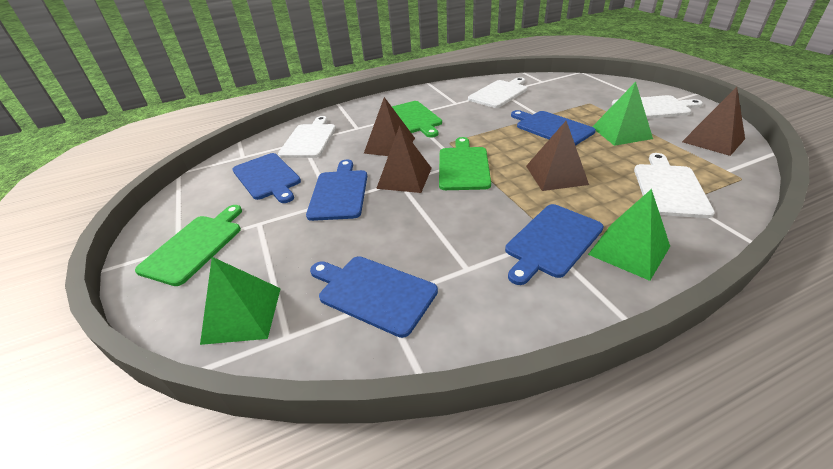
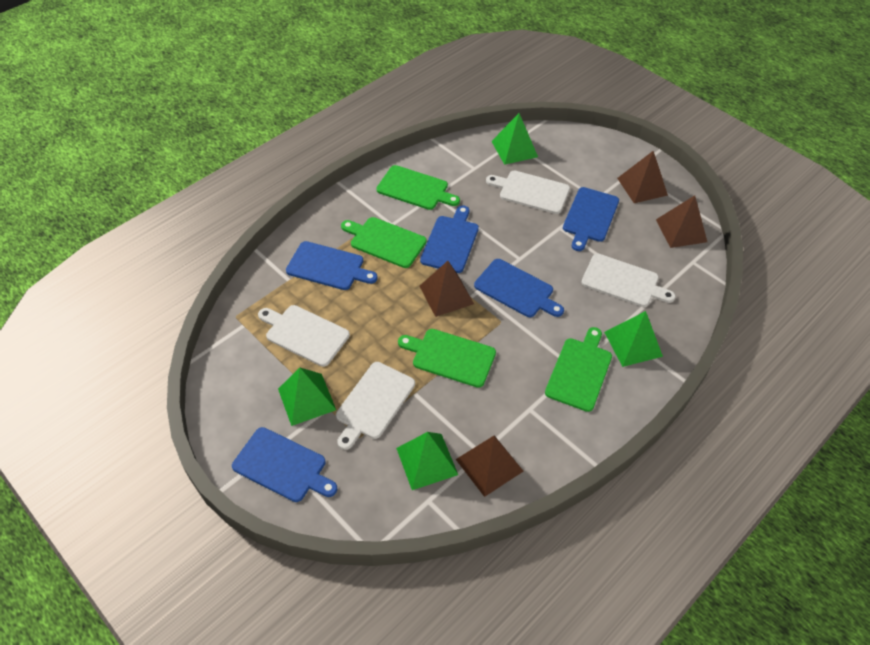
green cutting board: [135,205,242,286] [392,101,442,138] [439,137,491,190] = 3 -> [341,217,427,268] [377,165,460,210] [398,329,496,388] [545,327,612,412] = 4
green pyramid: [200,257,281,345] [588,189,670,281] [592,82,653,146] = 3 -> [278,368,336,426] [396,432,458,490] [491,113,538,165] [604,311,663,367] = 4

